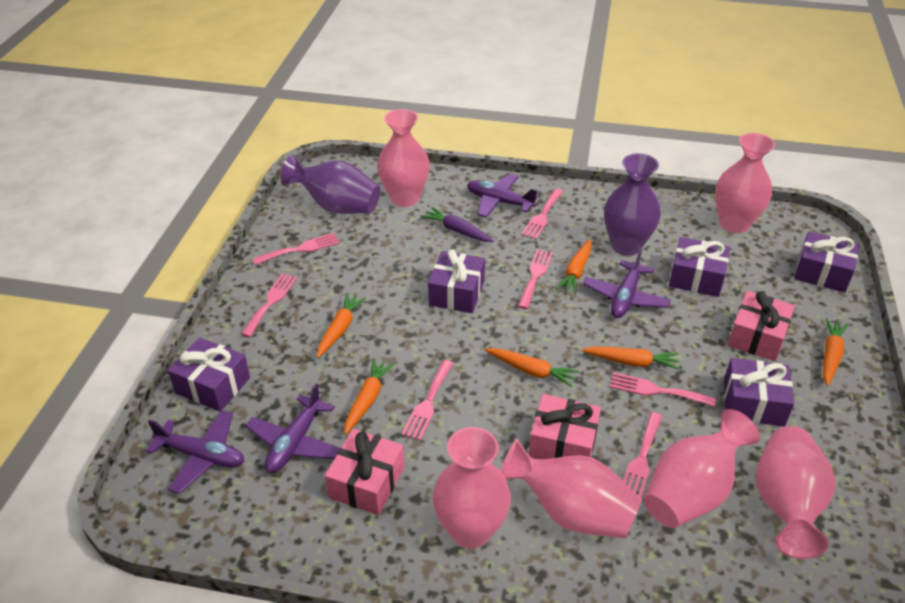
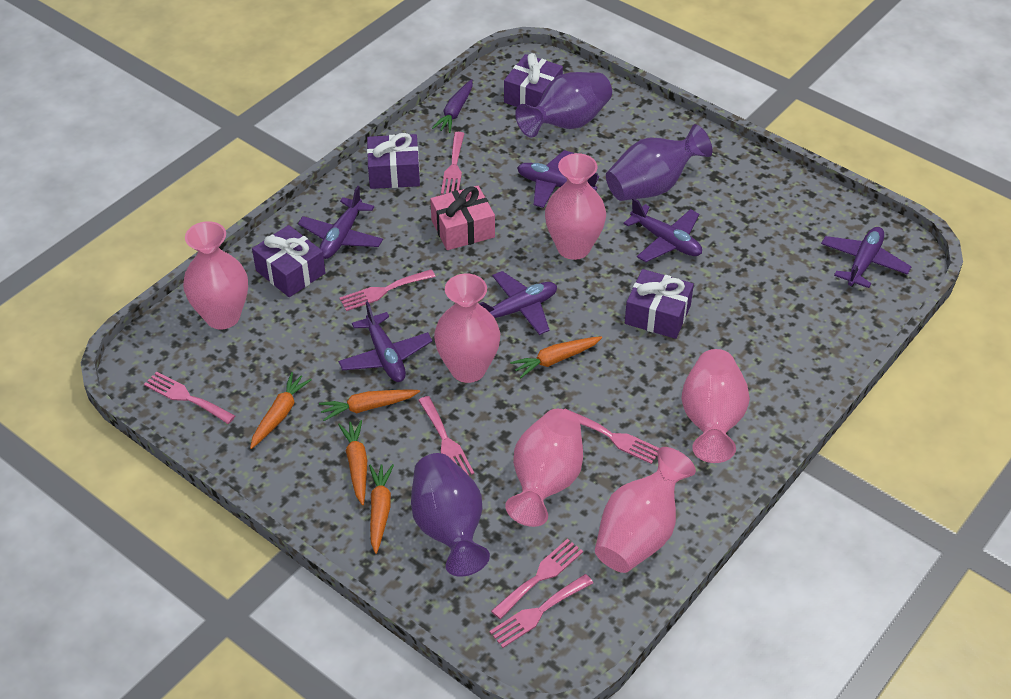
orange carrot: [317,293,366,358] [344,358,395,434] [485,348,579,387] [556,239,592,294] [582,347,679,370] [823,318,848,386] = 6 -> [250,372,312,449] [319,389,420,421] [338,420,367,505] [369,464,394,554] [510,336,602,378] = 5
pink gift: [325,429,405,515] [529,394,601,459] [728,291,795,361] = 3 -> [430,186,495,250] = 1
purple gift: [168,338,250,412] [428,249,485,313] [669,237,730,297] [724,358,794,427] [794,231,859,293] = 5 -> [252,225,326,297] [367,133,420,189] [504,53,563,107] [625,269,694,339] = 4
purple plane: [146,410,244,494] [246,383,340,473] [467,174,539,218] [583,249,671,318] = 4 -> [298,186,383,259] [338,301,432,382] [479,271,557,335] [517,150,599,208] [623,198,702,262] [821,227,912,288] = 6
purple vase: [281,155,380,214] [604,153,661,256] = 2 -> [411,453,490,577] [515,72,612,138] [606,124,712,201] = 3

